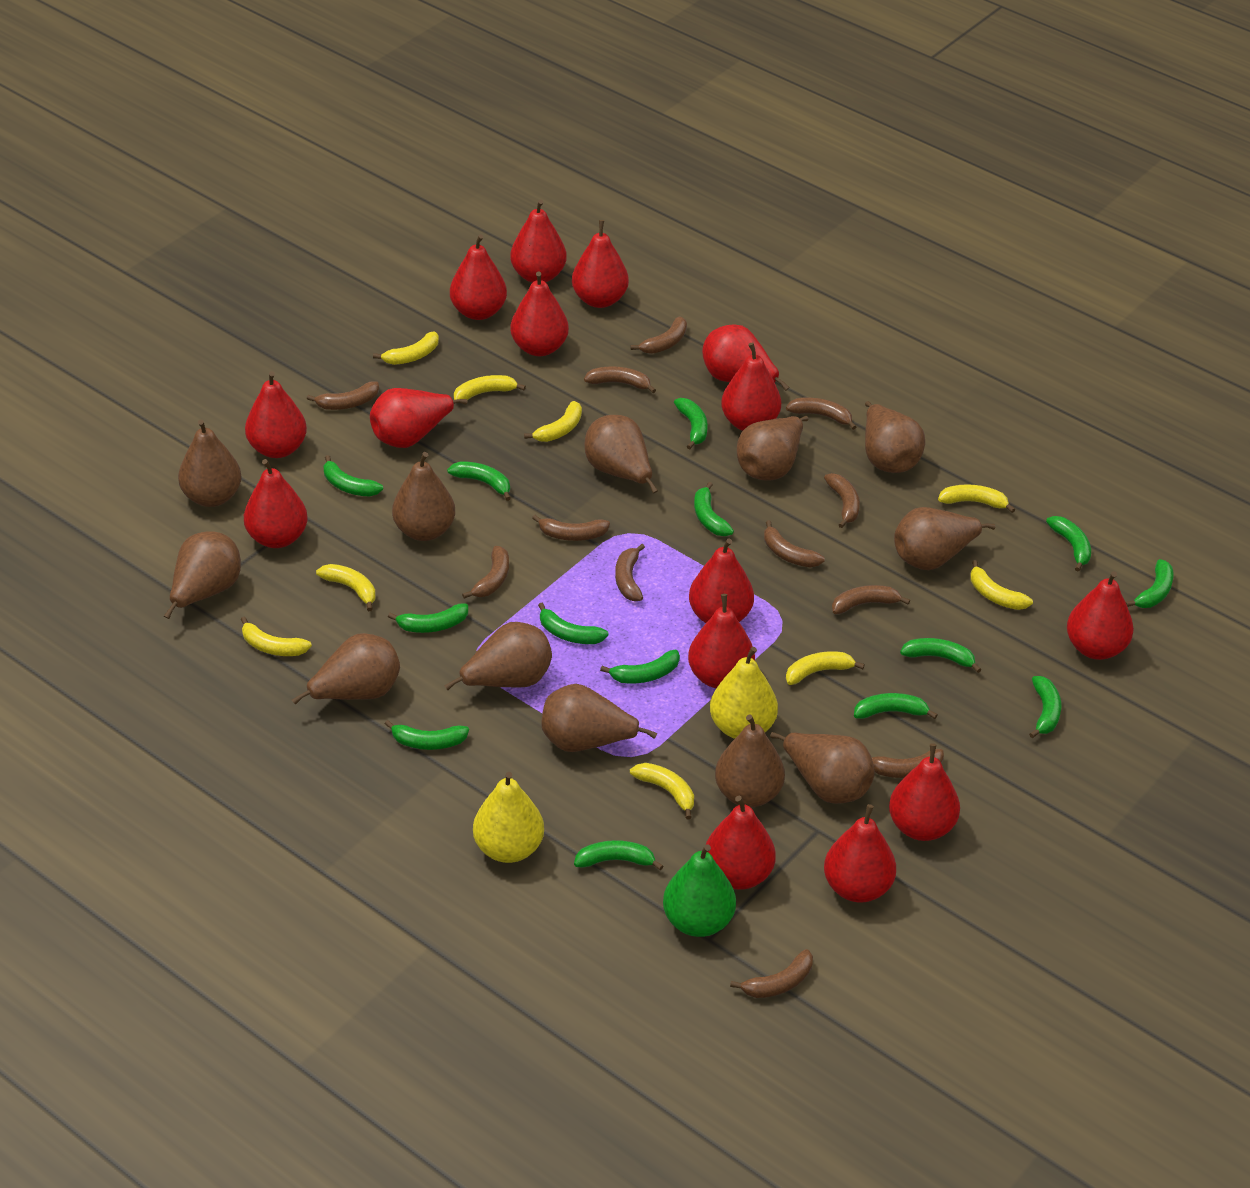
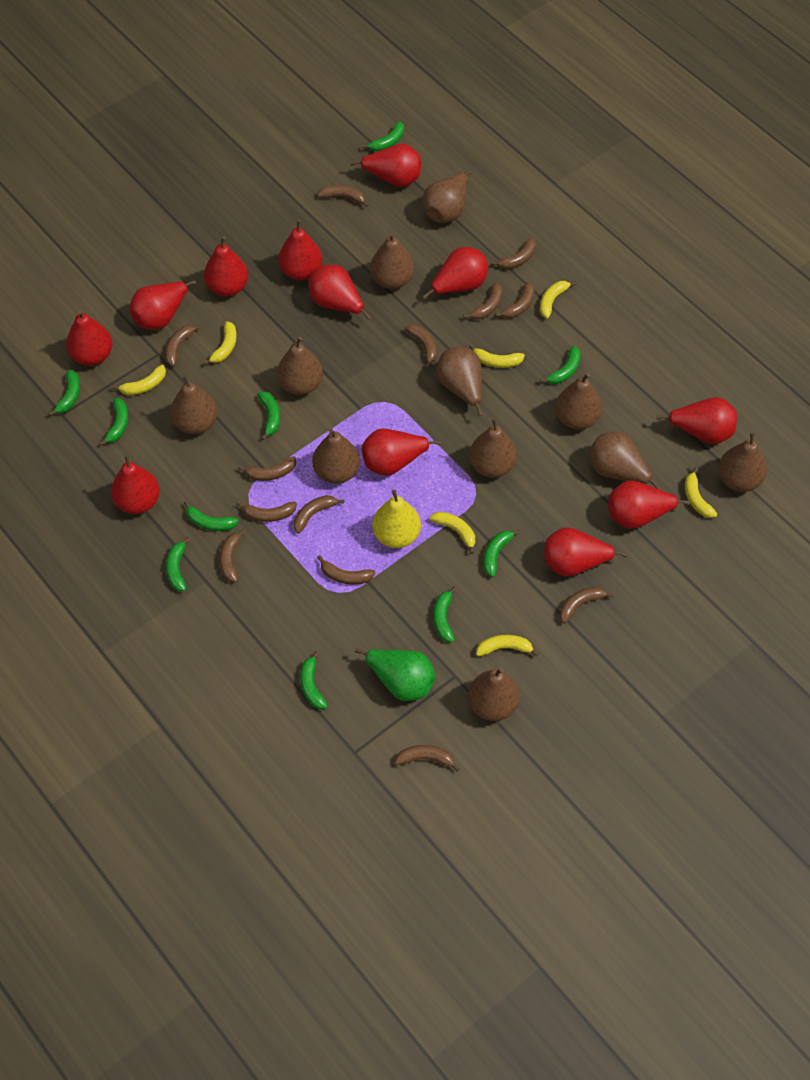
brown banana: [307,381,379,410] [462,546,509,599] [532,515,610,541] [584,366,656,393] [615,544,645,601] [631,316,687,354] [730,949,813,998] [764,520,825,567] [786,398,856,430] [824,473,860,528] [832,585,910,614] [872,749,944,778] = 12 -> [165,325,201,367] [220,529,246,582] [237,502,297,522] [238,456,296,481] [294,495,344,533] [317,185,368,207] [317,555,375,585] [395,745,460,771] [405,324,437,369] [463,282,502,319] [491,238,536,269] [495,282,535,318] [560,587,614,623] = 13
brown pear: [164,532,241,619] [178,419,242,507] [292,633,400,705] [392,452,455,541] [444,622,552,690] [541,684,657,752] [584,415,658,493] [715,714,785,807] [737,416,809,481] [770,732,875,804] [865,401,925,473] [894,507,995,570] = 12 -> [170,375,218,434] [277,337,323,395] [312,429,360,484] [370,233,414,289] [423,170,471,223] [436,347,483,416] [468,668,520,721] [469,418,517,478] [555,373,602,430] [589,432,660,489] [718,432,767,492] = 11
green banana: [323,455,383,497] [385,720,469,750] [388,603,468,633] [447,462,511,501] [538,603,609,644] [574,840,663,870] [600,650,680,684] [674,398,708,449] [694,482,734,536] [854,693,938,719] [900,638,982,673] [1029,676,1061,738] [1046,516,1091,572] [1126,559,1173,608] = 14 -> [48,370,80,416] [99,398,128,446] [166,537,190,591] [184,501,239,531] [257,391,280,440] [300,651,328,709] [362,122,404,151] [433,586,457,642] [483,530,521,577] [540,346,581,384] = 10
red pear: [244,459,308,548] [245,371,307,458] [370,388,467,448] [450,234,507,320] [510,199,567,283] [510,272,569,356] [572,220,629,308] [688,594,755,688] [689,539,754,623] [702,324,790,391] [706,796,776,890] [721,342,781,431] [824,804,896,902] [889,743,960,841] [1067,571,1134,660] = 15 -> [66,310,113,366] [111,455,160,514] [130,280,196,330] [204,236,248,296] [278,220,322,280] [308,264,371,320] [350,144,421,187] [362,428,441,476] [423,247,488,299] [544,527,628,577] [608,481,690,529] [656,397,737,444] = 12
yellow banana: [241,616,312,656] [316,564,376,611] [373,331,439,365] [454,375,526,400] [524,401,582,442] [630,763,694,819] [786,651,865,685] [938,484,1015,513] [970,560,1033,610] = 9 -> [112,365,166,395] [203,321,237,364] [430,511,475,554] [469,344,525,368] [476,635,539,657] [540,281,576,319] [685,467,717,518] = 7
yellow pear: [473,772,544,863] [710,647,778,739] = 2 -> [372,490,421,548] = 1

